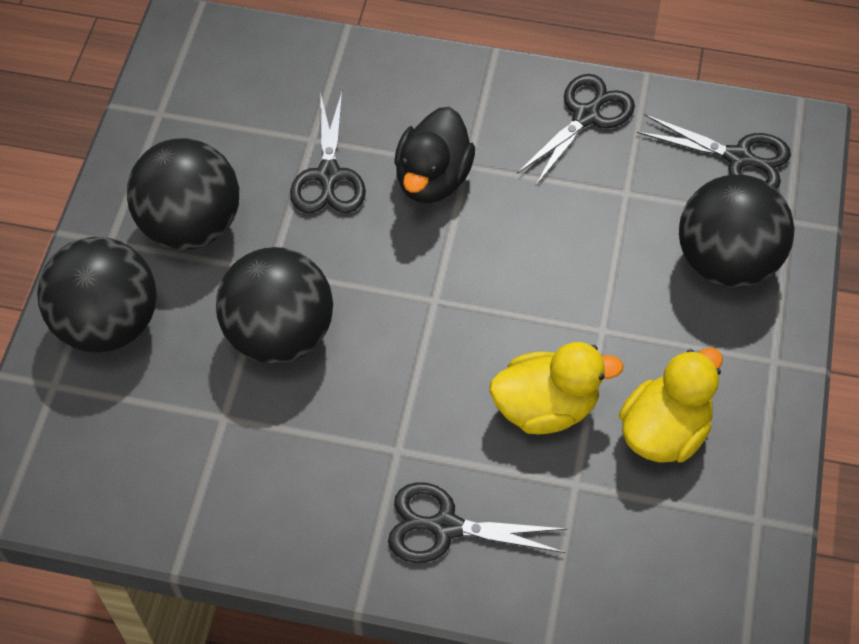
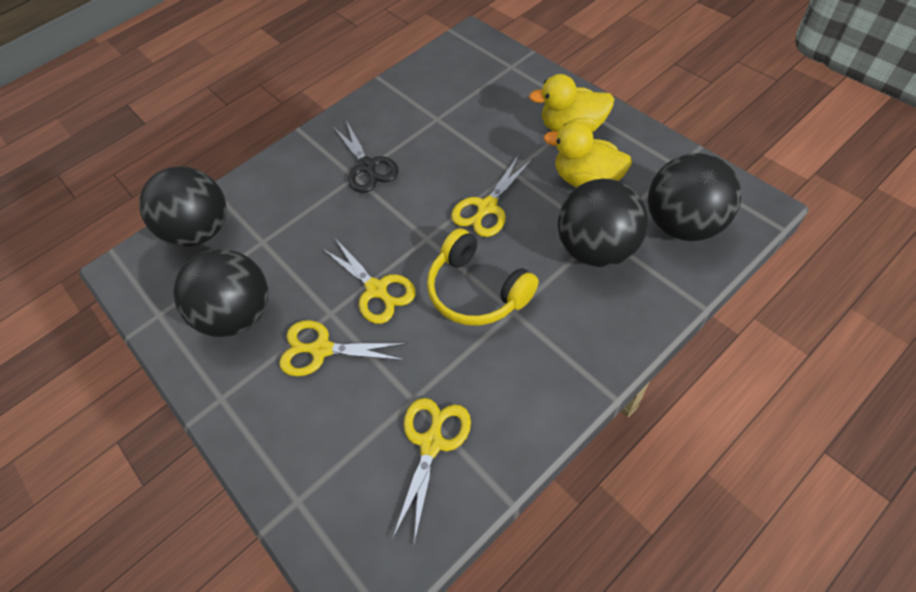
black duck: [394,107,475,203] = 1 -> none = 0
black scissors: [290,92,366,213] [388,482,567,563] [517,74,635,185] [637,114,791,189] = 4 -> [333,120,399,193] = 1
yellow headphones: none = 0 -> [427,228,539,326] = 1
yellow scissors: none = 0 -> [279,320,408,376] [323,237,416,324] [392,398,471,545] [451,155,533,237] = 4

